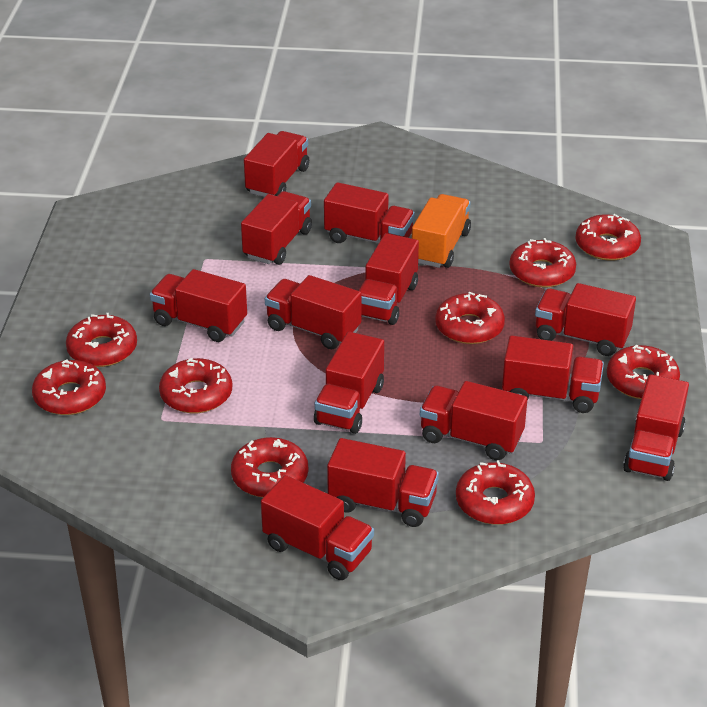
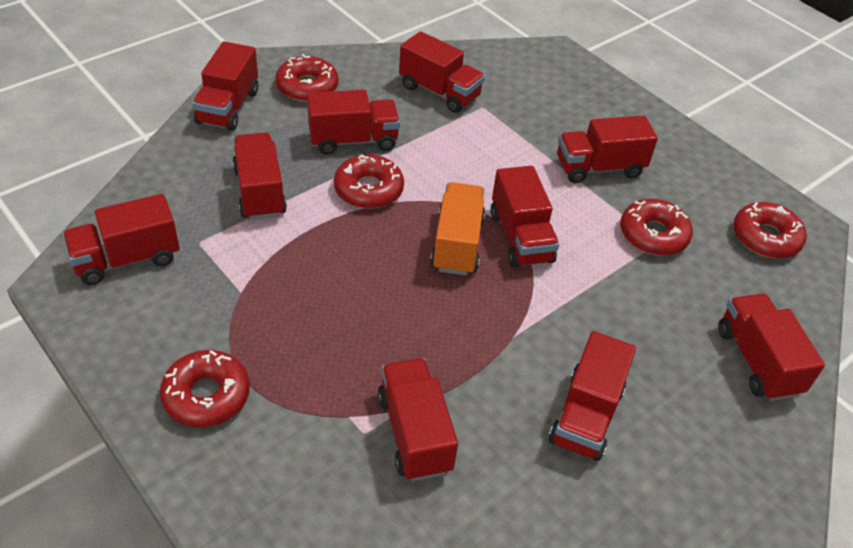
red donut: [32,359,106,415] [66,313,137,367] [159,358,232,413] [231,437,308,497] [435,292,505,344] [456,460,535,525] [510,238,576,287] [575,214,641,261] [607,345,680,399] = 9 -> [160,350,250,427] [275,54,339,102] [334,154,404,209] [620,199,693,256] [733,202,807,258] = 5
red truck: [150,269,247,342] [241,191,312,265] [244,131,309,197] [261,475,374,580] [265,275,362,349] [314,332,384,434] [324,182,415,244] [327,438,439,527] [359,233,419,325] [420,381,527,460] [502,336,604,413] [535,283,636,356] [623,374,689,481] = 13 -> [63,194,180,285] [192,41,258,131] [232,132,287,220] [307,90,400,155] [378,358,458,481] [399,31,485,113] [490,166,559,268] [549,331,636,461] [557,116,658,183] [718,293,825,401] = 10

